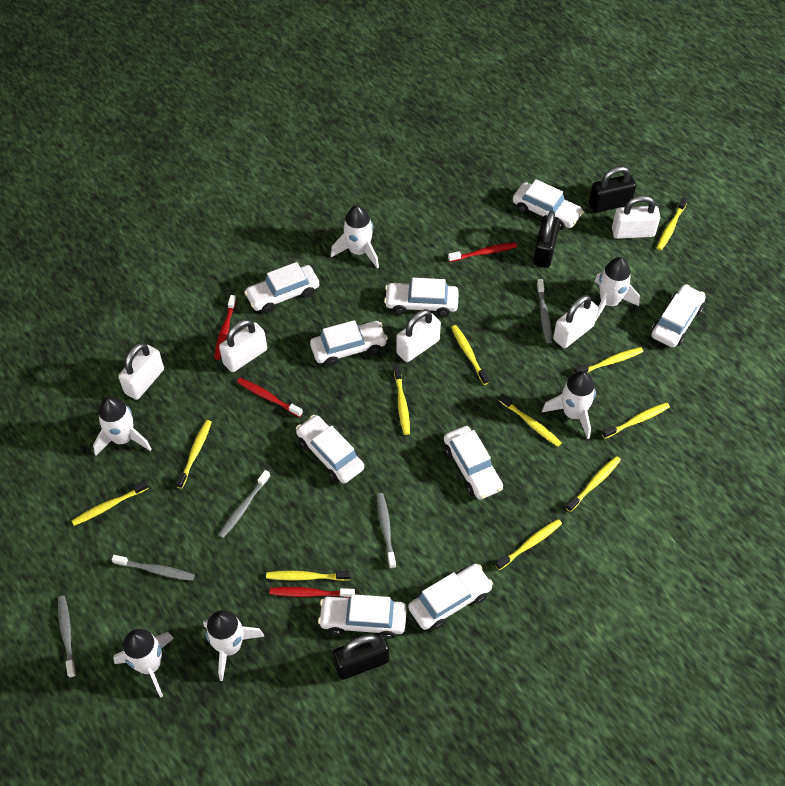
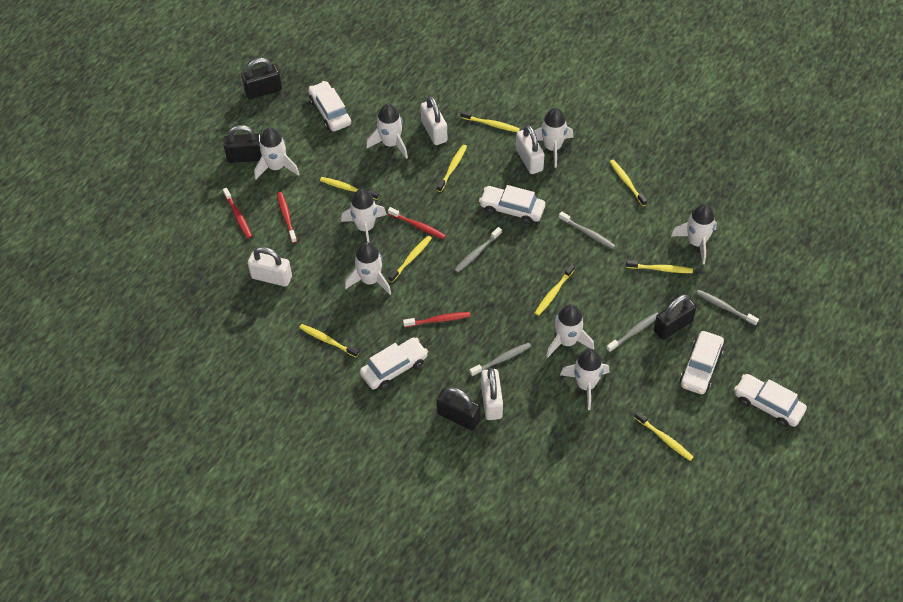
black padlock: [333,633,389,680] [533,211,560,268] [589,166,636,213] = 3 -> [224,125,262,163] [241,58,282,99] [436,387,480,430] [654,294,697,340] = 4
white car: [244,262,319,313] [296,415,364,483] [310,320,388,366] [318,594,407,639] [384,278,459,317] [408,564,493,630] [444,426,503,500] [513,179,584,230] [651,284,706,347] = 9 -> [308,81,351,131] [360,337,428,390] [479,185,545,224] [680,331,724,394] [734,374,807,427] = 5
white padlock: [118,343,164,400] [219,319,267,372] [396,309,441,362] [553,295,598,348] [612,195,660,239] = 5 -> [248,247,292,287] [421,96,447,145] [481,368,503,420] [516,125,544,174] = 4
white rocket: [93,396,151,456] [113,629,174,698] [203,610,264,681] [331,205,379,269] [542,371,596,439] [594,257,640,322] = 6 -> [254,127,299,180] [341,189,387,243] [345,242,391,295] [366,104,408,159] [534,108,573,168] [546,304,594,358] [560,349,610,410] [671,204,717,264] = 8
yellow toothbrush: [72,480,149,526] [176,420,212,489] [266,571,351,581] [394,365,410,435] [451,325,489,385] [495,519,562,570] [499,393,561,447] [566,456,621,512] [574,347,643,373] [602,402,670,439] [657,197,688,250] = 11 -> [299,324,359,357] [320,177,379,200] [388,236,432,282] [437,145,467,192] [460,111,520,132] [535,264,575,316] [610,160,647,206] [626,260,693,273] [634,411,694,461] = 9

